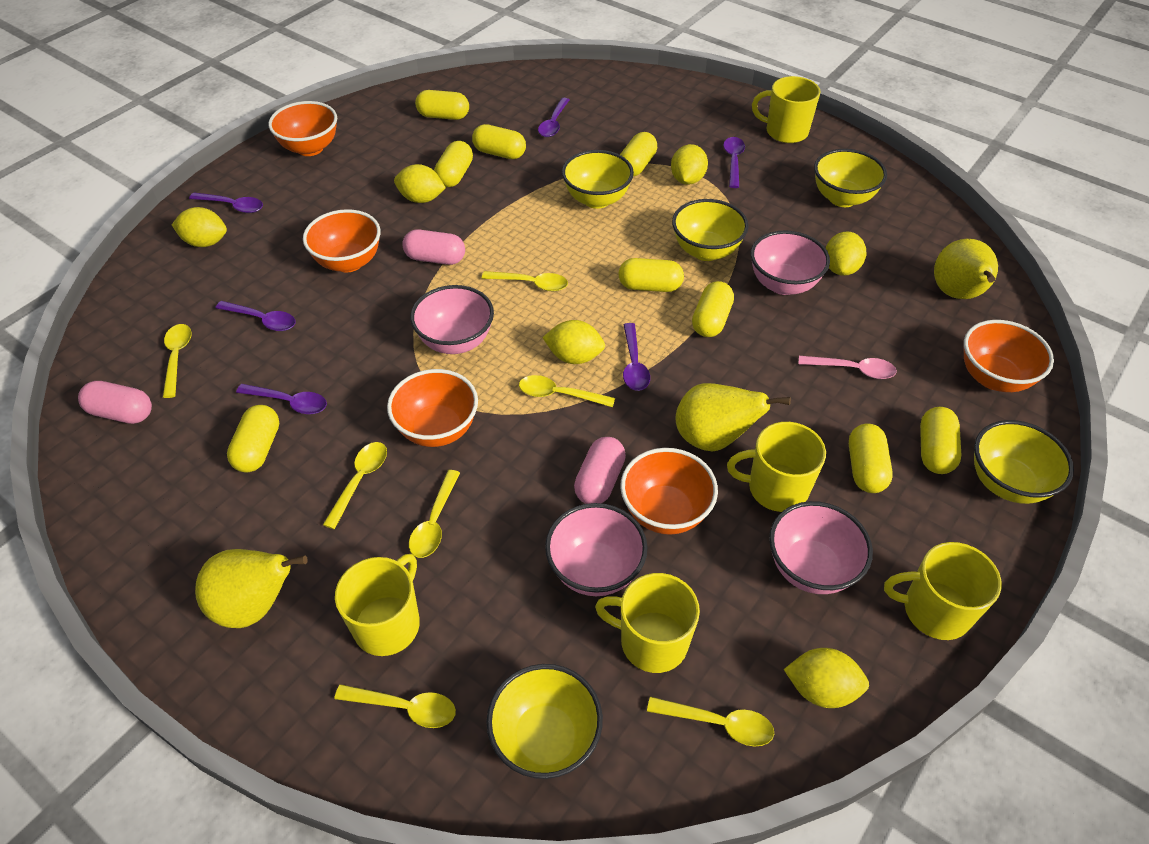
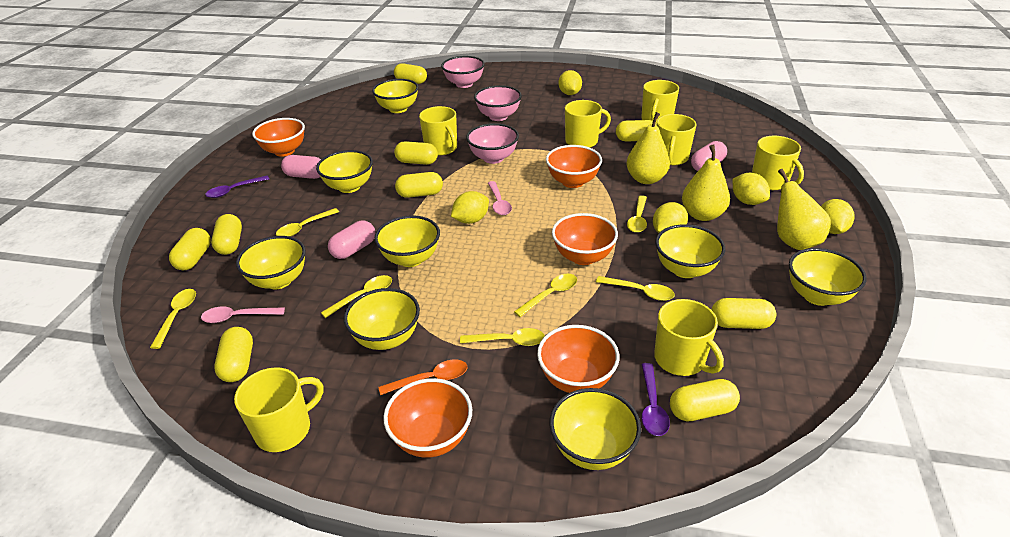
orange spoon: none = 0 -> [378,359,467,395] = 1
pink bowl: [410,285,494,354] [545,503,647,596] [751,230,830,295] [769,501,873,594] = 4 -> [441,56,485,88] [466,123,519,164] [474,85,522,121] = 3
pink spoon: [798,356,897,379] = 1 -> [201,306,285,323] [488,181,512,215] = 2
purple spoon: [189,193,263,213] [215,301,295,331] [236,384,327,414] [538,98,569,137] [623,323,650,391] [723,137,745,188] = 6 -> [205,176,269,198] [641,363,670,436] = 2
yellow bowl: [486,664,603,779] [562,150,634,209] [672,199,749,261] [814,149,887,207] [974,420,1074,504] = 5 -> [236,236,306,289] [316,150,373,193] [344,288,420,350] [372,79,419,113] [374,215,440,267] [549,388,641,470] [655,224,725,278] [789,248,867,306] = 8
yellow lemon: [172,207,227,247] [394,164,446,203] [542,320,605,364] [671,144,708,185] [784,648,869,708] [826,232,866,276] = 6 -> [451,191,489,224] [558,70,582,95] [653,202,688,233] [733,173,770,205] [821,199,854,234] = 5
yellow mug: [335,554,420,656] [595,573,700,673] [727,422,826,512] [752,76,820,143] [884,542,1002,640] = 5 -> [234,367,324,452] [419,106,457,156] [565,100,611,148] [641,80,679,124] [654,299,724,376] [657,114,696,165] [752,136,804,190] = 7

